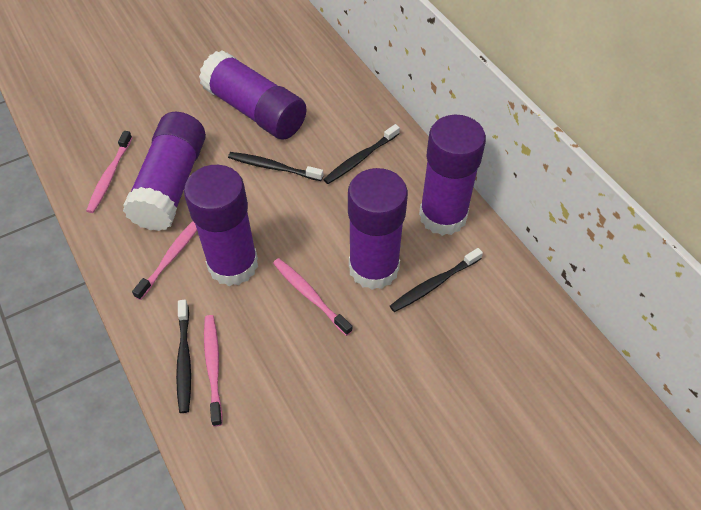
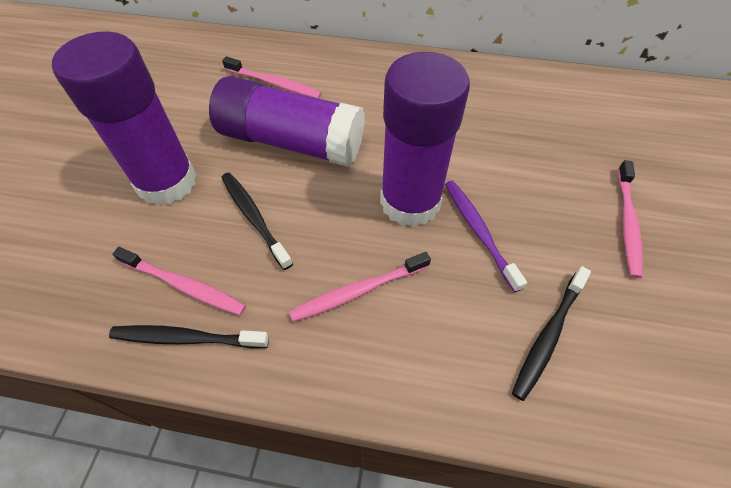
black toothbrush: [176,300,191,413] [228,152,323,181] [323,124,400,184] [390,248,483,312] = 4 -> [109,325,269,349] [221,173,293,270] [512,266,591,401] = 3
purple glue stick: [123,112,206,231] [184,165,258,286] [199,50,306,140] [348,168,408,290] [419,115,486,236] = 5 -> [52,31,197,206] [209,76,365,167] [380,52,470,227] = 3
purple toothbrush: none = 0 -> [445,181,527,293] = 1

